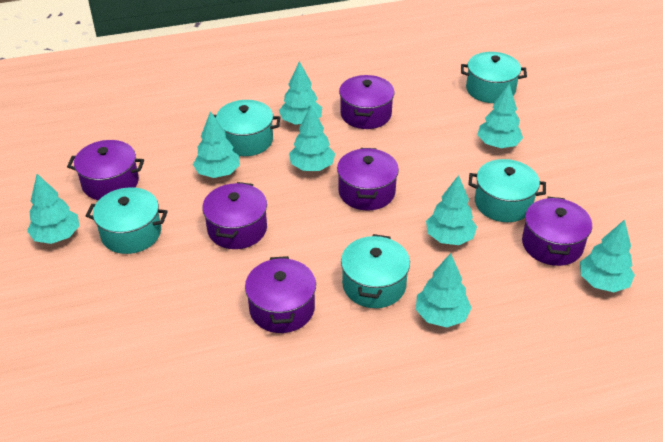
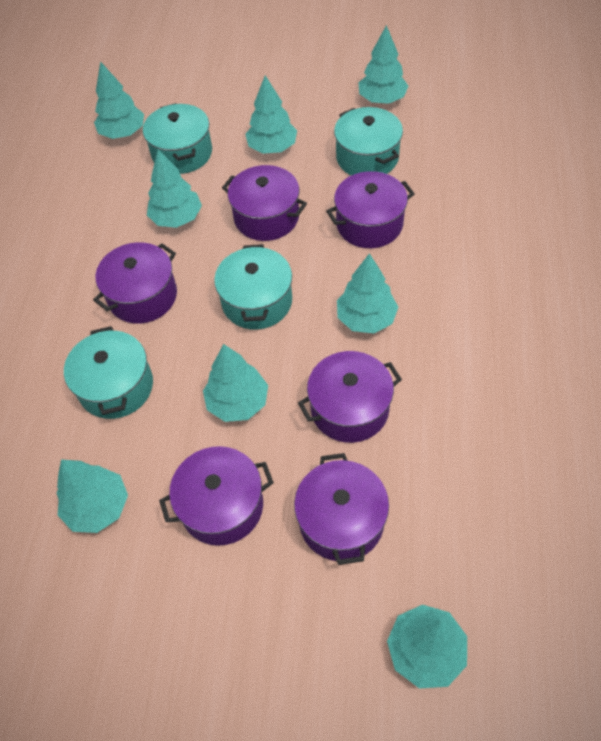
turquoise pot: [86,187,168,254] [214,100,280,156] [341,234,410,308] [461,52,527,103] [468,159,546,222] = 5 -> [64,326,153,419] [143,103,212,174] [214,244,292,330] [334,107,403,176] = 4

